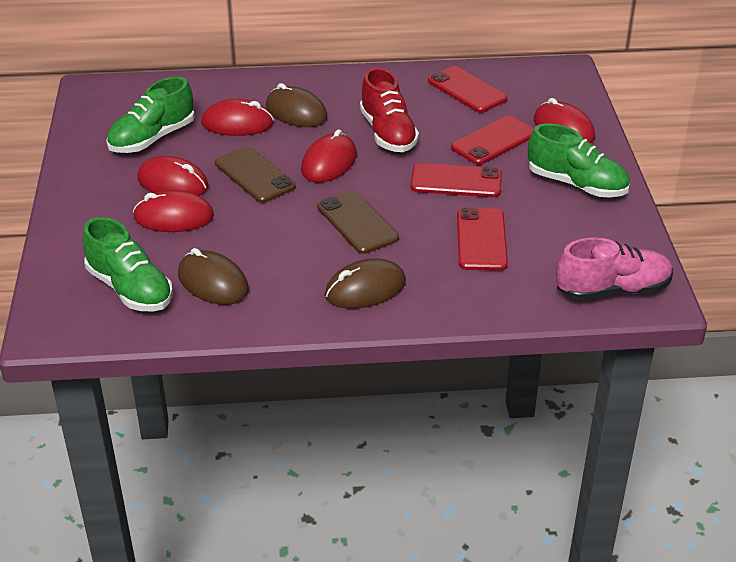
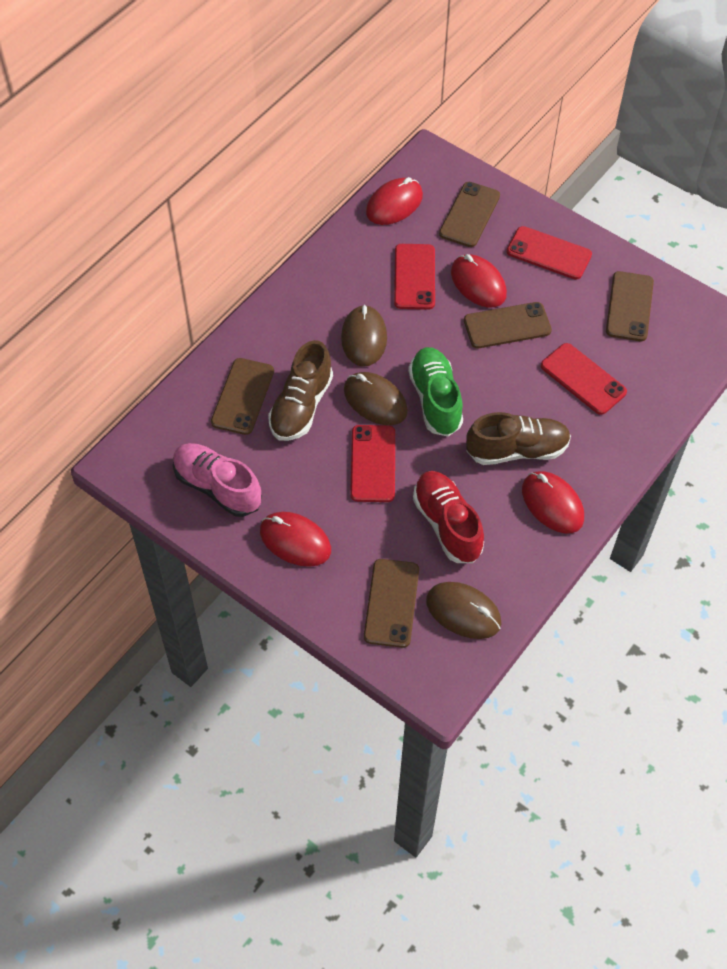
brown phone: [215,146,296,203] [317,191,399,254] = 2 -> [211,358,274,435] [364,559,419,648] [439,182,500,247] [464,302,552,348] [606,271,654,341] = 5
brown shoe: none = 0 -> [268,340,333,441] [466,412,571,465] = 2
green shoe: [83,217,173,312] [106,77,195,153] [528,123,630,197] = 3 -> [408,347,463,436] = 1
red mouse: [133,190,214,232] [137,156,209,196] [201,99,274,136] [301,129,357,183] [534,98,595,143] = 5 -> [260,512,331,567] [366,177,423,225] [451,254,507,308] [522,471,584,534] = 4

